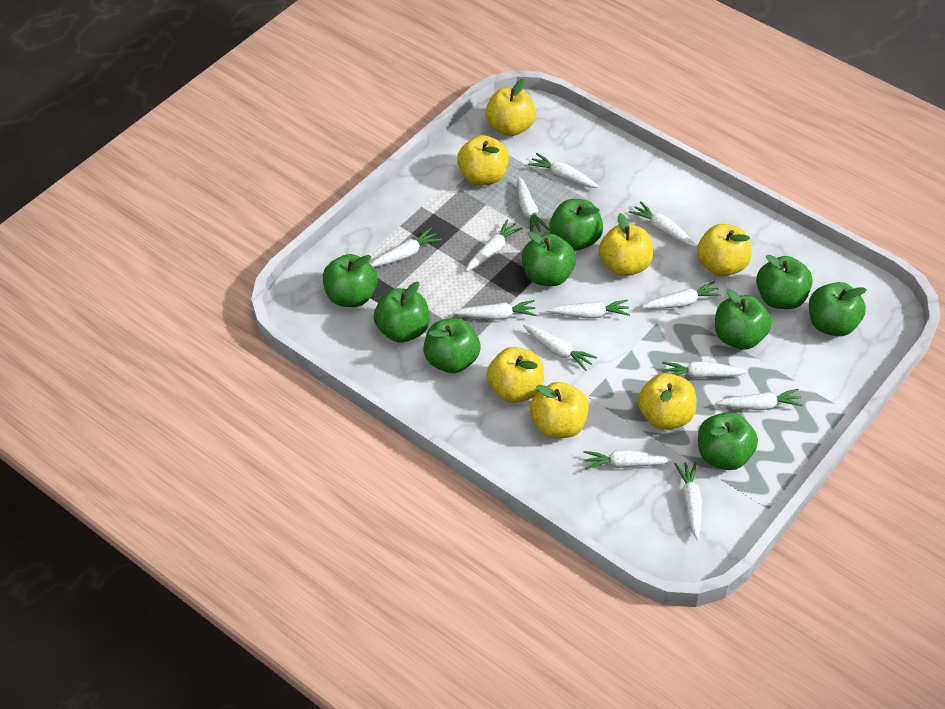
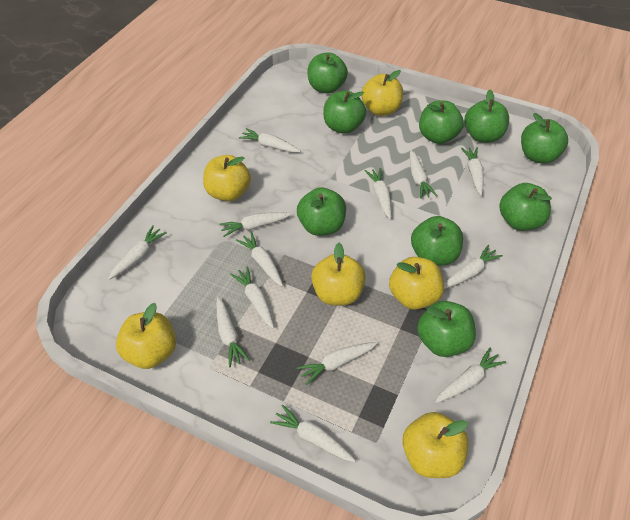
yellow apple: [457,135,509,186] [485,79,536,136] [487,347,544,403] [530,382,589,439] [599,213,653,276] [638,373,696,430] [697,224,752,276] = 7 -> [116,303,176,369] [203,155,251,201] [311,243,366,305] [361,70,403,116] [389,257,444,310] [402,412,469,478] = 6

